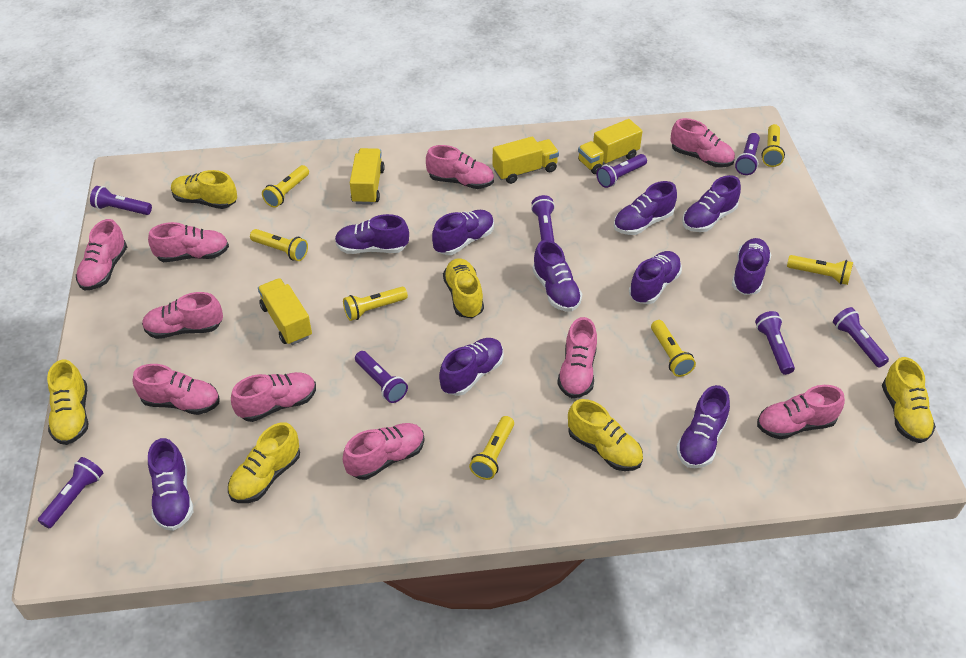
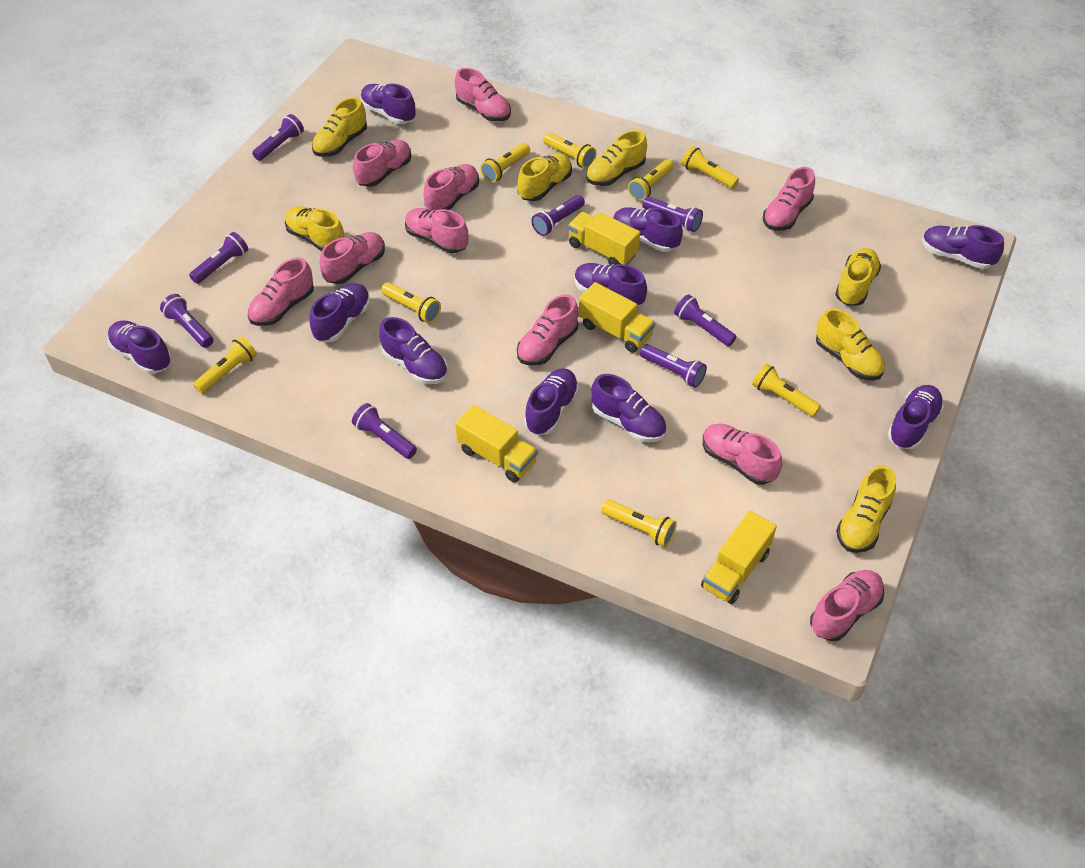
yellow flashlight: [250,229,308,261] [262,165,309,208] [343,287,408,321] [469,416,514,480] [651,320,696,377] [761,124,785,167] [787,255,853,285] = 7 -> [193,336,257,394] [381,282,441,323] [480,143,530,183] [543,132,596,168] [601,499,677,547] [628,159,674,201] [682,146,739,189] [752,364,821,417] = 8
yellow shoe: [47,360,88,445] [171,170,237,209] [228,422,300,503] [443,258,484,318] [568,399,643,471] [882,357,936,443] = 6 -> [285,206,345,251] [312,97,367,157] [518,153,572,201] [586,130,647,186] [816,308,885,380] [835,248,881,306] [836,465,896,553] = 7

